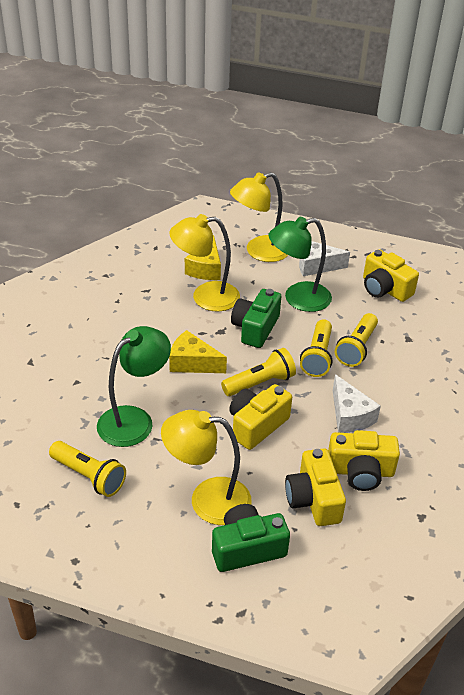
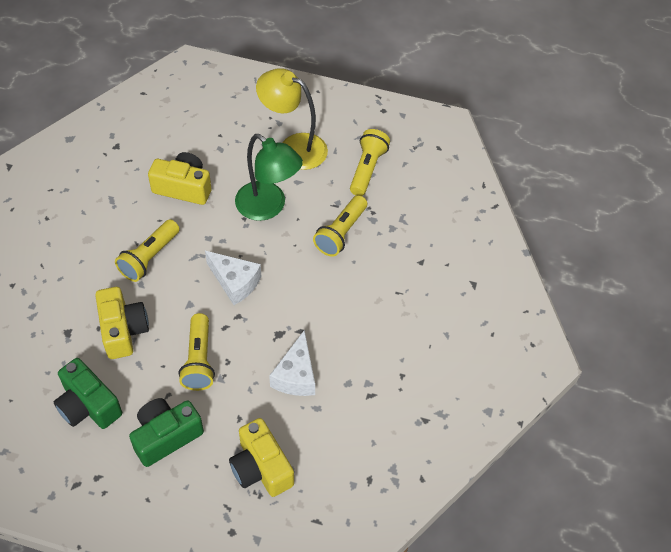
green lamp: [97,326,171,447] [268,217,332,312] = 2 -> [235,134,303,221] = 1
yellow camera: [229,384,292,450] [285,448,346,526] [328,430,400,491] [363,249,419,302] = 4 -> [95,287,149,359] [148,152,212,205] [229,418,294,497] = 3
yellow cheese: [169,330,227,373] [185,235,221,280] = 2 -> none = 0
yellow lamp: [161,410,252,525] [169,214,240,312] [230,172,288,262] = 3 -> [256,68,328,170] = 1

